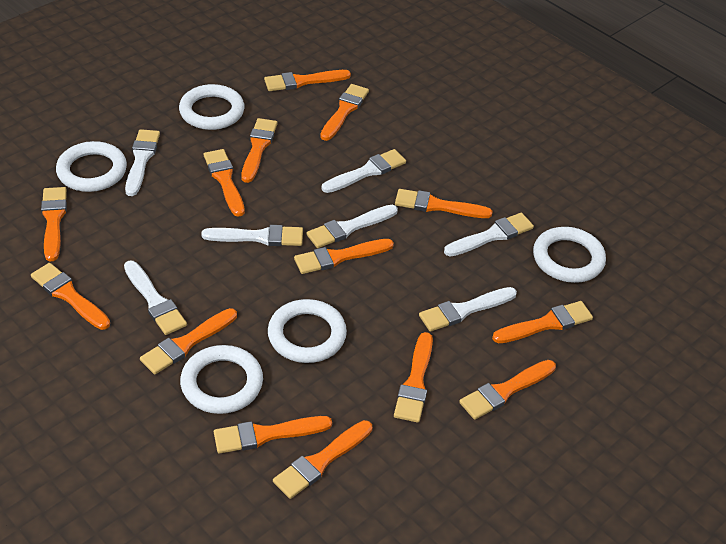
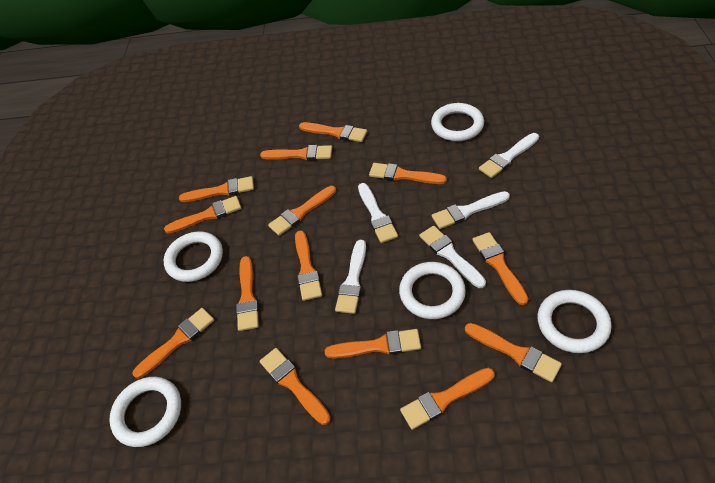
white brush: [124,260,187,335] [125,129,160,196] [201,225,303,246] [307,205,398,248] [322,149,406,193] [419,287,517,332] [444,213,534,256] = 7 -> [335,240,366,314] [358,183,398,243] [419,226,486,288] [432,191,510,229] [479,133,539,178] = 5

